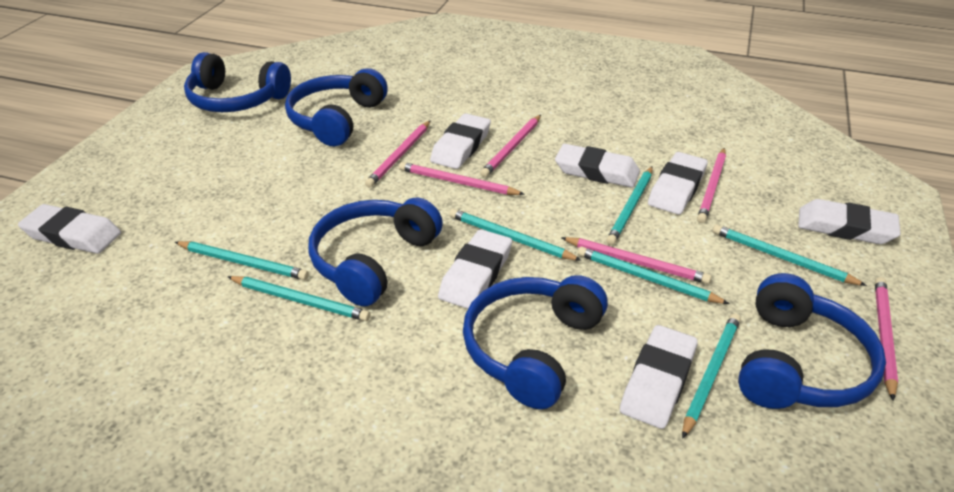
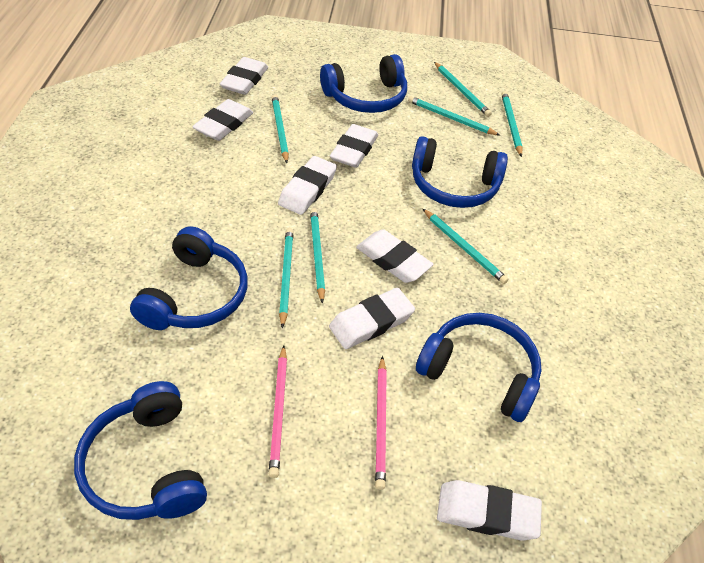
pink pencil: [365,120,431,187] [399,162,525,195] [480,115,541,177] [561,237,711,284] [697,148,726,223] [875,277,898,401] = 6 -> [269,345,287,478] [375,356,387,490] = 2

